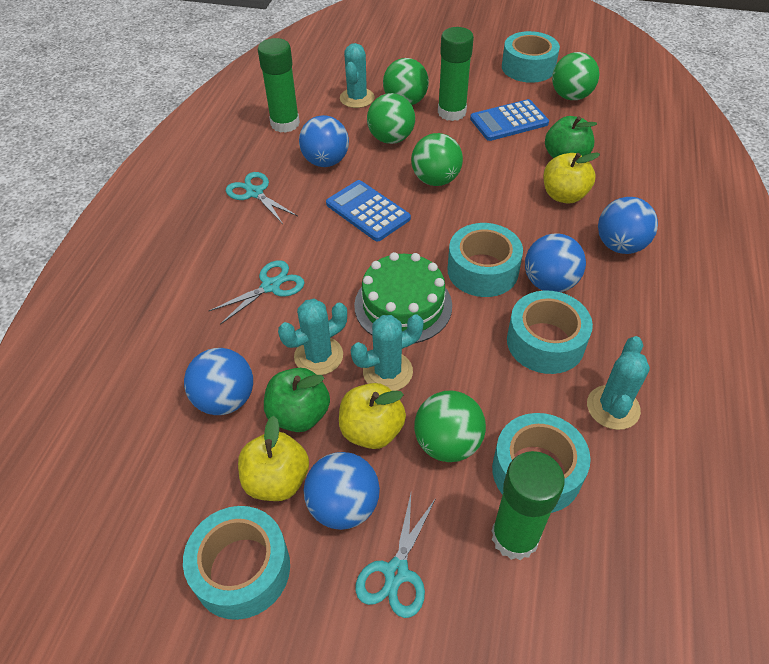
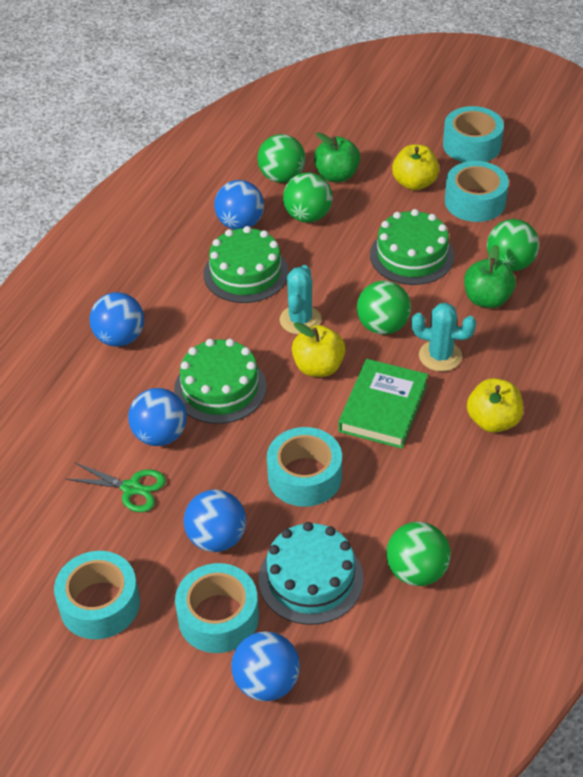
blue calculator: [326,180,411,242] [470,99,549,141] = 2 -> none = 0
green book: none = 0 -> [338,359,428,449] = 1
green cake: [354,252,452,343] = 1 -> [174,339,267,424] [203,226,288,303] [370,209,454,285] = 3
green glue stick: [258,38,300,133] [438,27,474,121] [492,451,565,560] = 3 -> none = 0
green scissors: none = 0 -> [66,462,166,512] = 1
turquoise cactus: [278,299,347,375] [340,43,375,108] [351,314,424,391] [587,336,650,430] = 4 -> [280,265,321,334] [411,303,476,372] = 2
turquoise cake: none = 0 -> [259,522,364,625] = 1
turquoise scissors: [209,260,305,325] [226,172,298,224] [355,494,436,618] = 3 -> none = 0

